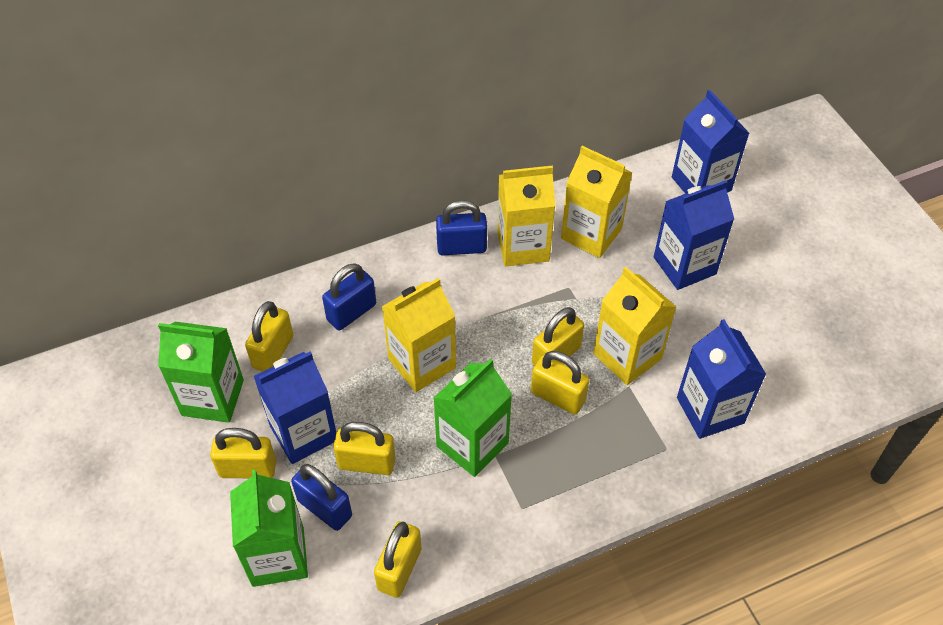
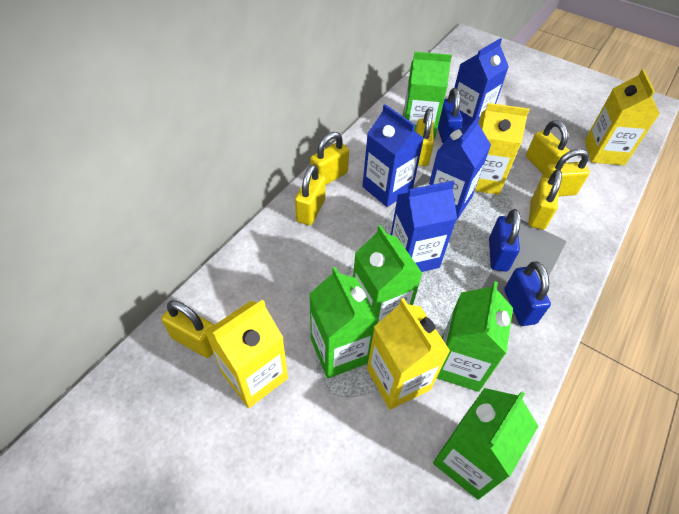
green carton: [158,322,244,423] [230,470,308,587] [434,359,512,477] = 3 -> [309,267,379,378] [353,225,423,323] [403,52,452,139] [433,388,538,500] [437,281,513,392] = 5
yellow padlock: [210,428,276,478] [245,301,294,372] [333,422,396,475] [374,521,422,598] [531,351,589,415] [532,307,584,366] = 6 -> [161,300,214,358] [295,164,326,225] [310,132,349,185] [415,109,434,166] [526,120,569,174] [528,169,562,230] [537,149,590,197] = 7

